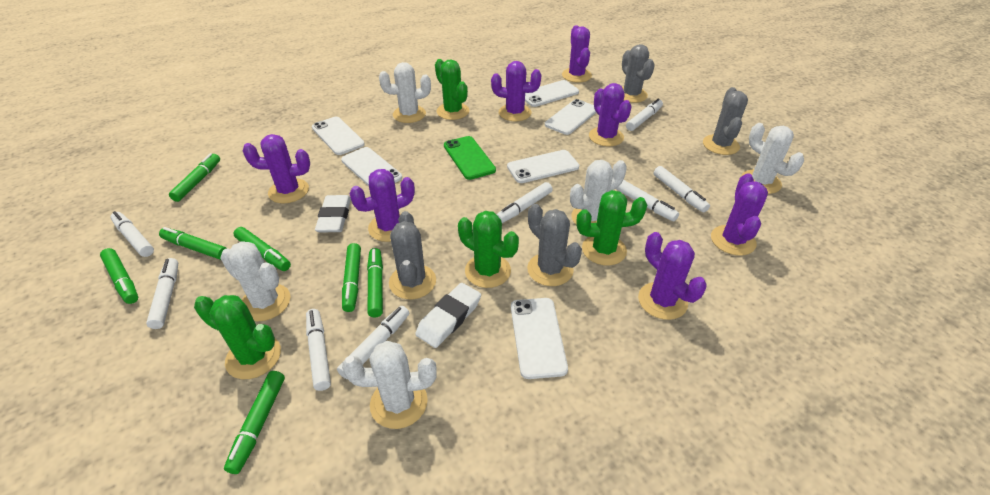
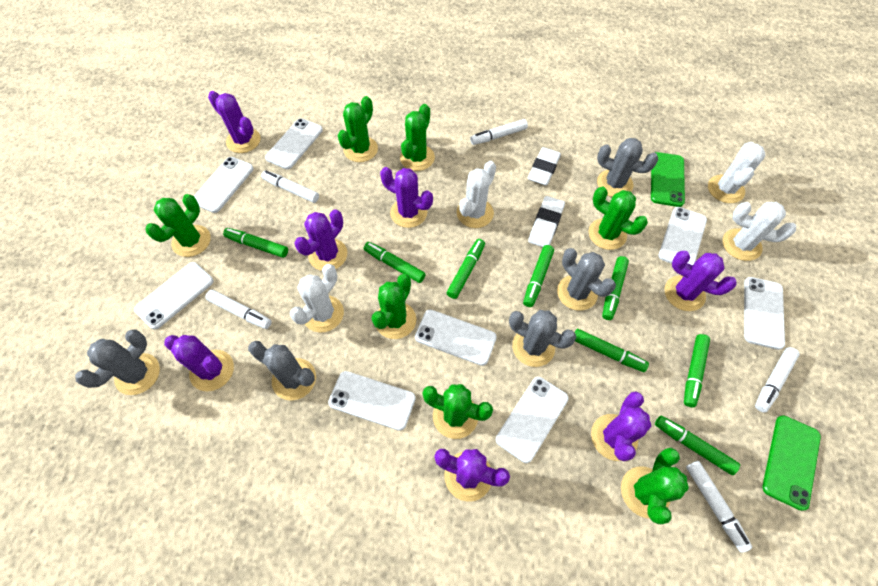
green cactus: [194,295,281,379] [435,59,469,120] [458,211,519,288] [576,190,647,265] = 4 -> [145,194,211,257] [338,96,378,162] [371,274,416,339] [400,104,435,171] [423,384,493,439] [588,186,648,250] [621,448,689,524] = 7
green marker: [100,248,138,304] [159,227,227,260] [169,153,220,202] [224,371,285,474] [233,227,291,271] [342,243,361,312] [367,248,383,317] = 7 -> [223,228,288,258] [364,242,426,283] [446,239,485,299] [523,245,554,307] [575,329,649,372] [602,256,629,320] [655,416,740,475] [684,334,710,407] = 8
green phone: [444,136,496,180] = 1 -> [651,152,685,207] [763,415,821,511] = 2
grey cactus: [389,211,436,299] [527,204,582,286] [622,44,655,103] [703,87,748,155] = 4 -> [75,329,160,395] [248,341,316,401] [509,310,576,367] [557,248,616,311] [597,138,658,197] = 5
white cactus: [220,241,290,321] [342,341,437,429] [379,62,431,123] [570,160,627,224] [741,123,804,194] = 5 -> [290,264,344,332] [457,161,496,228] [708,142,766,203] [723,202,796,261] = 4
white marker: [110,211,154,257] [146,258,178,329] [306,309,331,391] [337,306,409,379] [496,182,553,223] [616,180,679,221] [626,98,663,131] [654,166,710,213] = 8 -> [205,290,272,329] [261,170,319,203] [470,119,528,145] [686,461,752,552] [755,347,800,413] = 5
white phone: [312,117,365,155] [341,147,402,186] [507,150,579,183] [511,298,568,379] [525,80,579,107] [545,99,596,135] = 6 -> [134,262,214,330] [194,157,254,213] [265,118,323,169] [328,371,416,431] [415,310,497,366] [496,377,569,463] [659,207,707,265] [744,277,785,350] = 8

